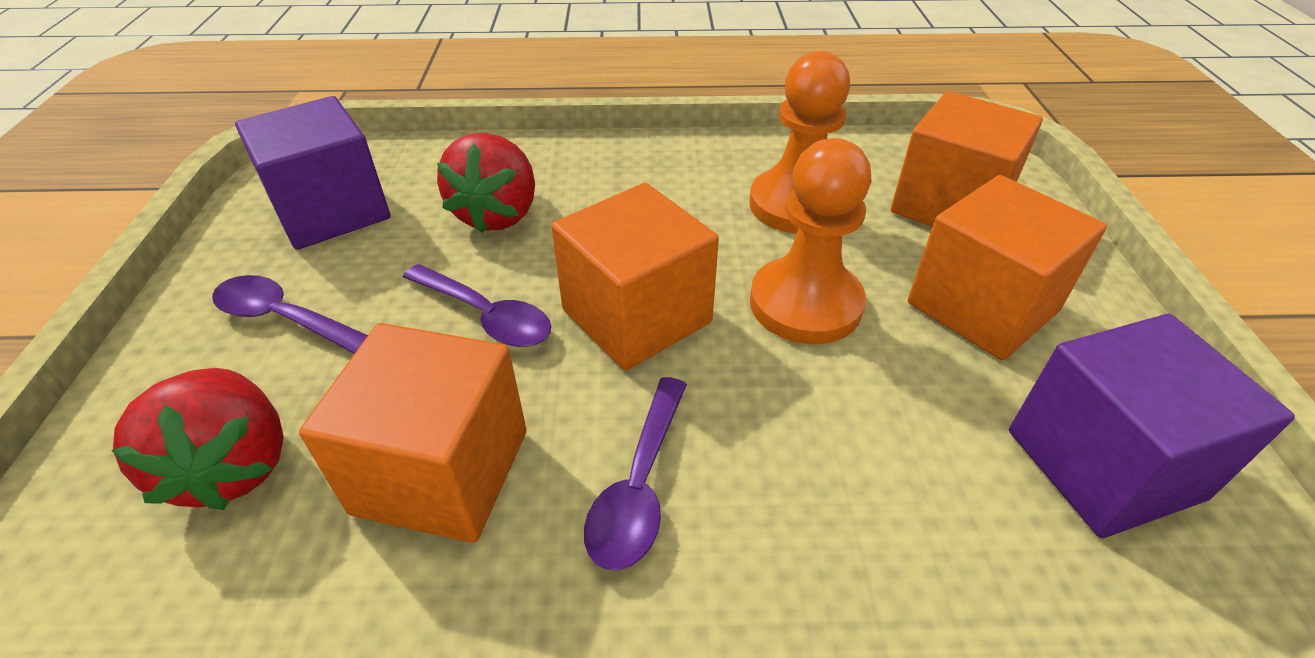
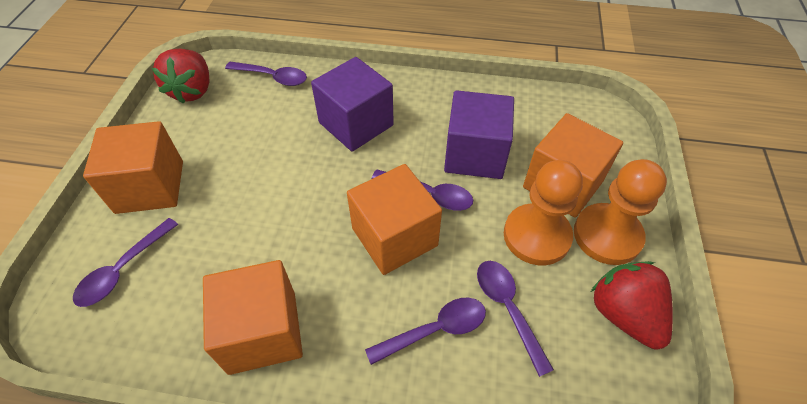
purple spoon: [212,275,368,354] [403,264,551,347] [584,377,687,571] = 3 -> [73,218,178,307] [225,62,307,86] [365,298,486,365] [372,169,473,211] [477,261,554,377] = 5

